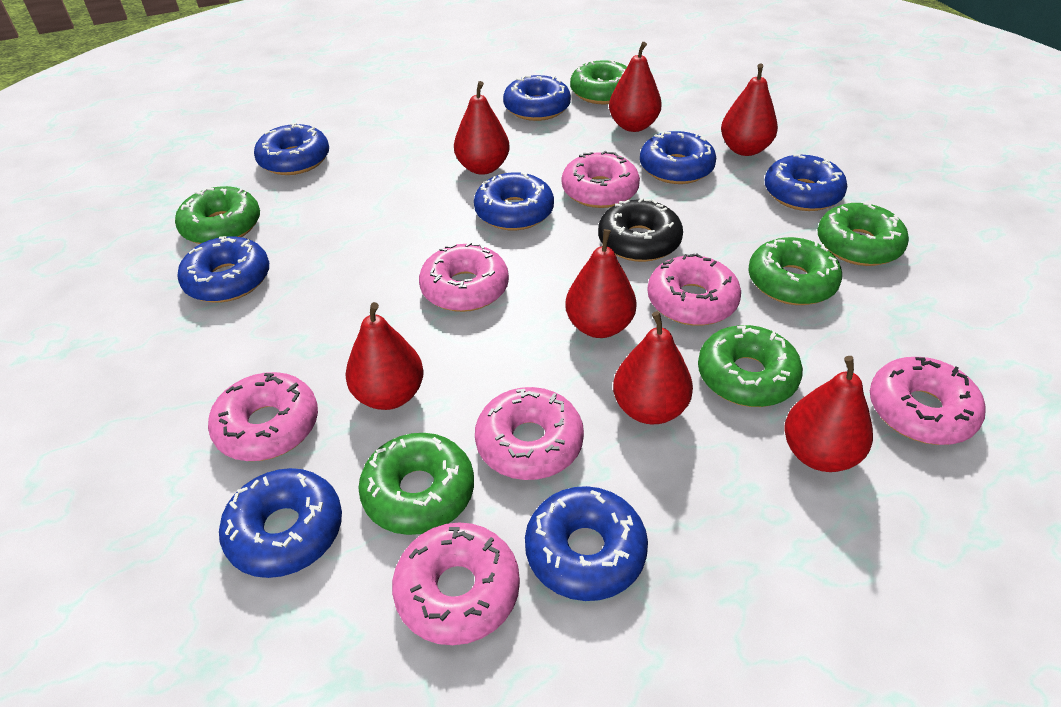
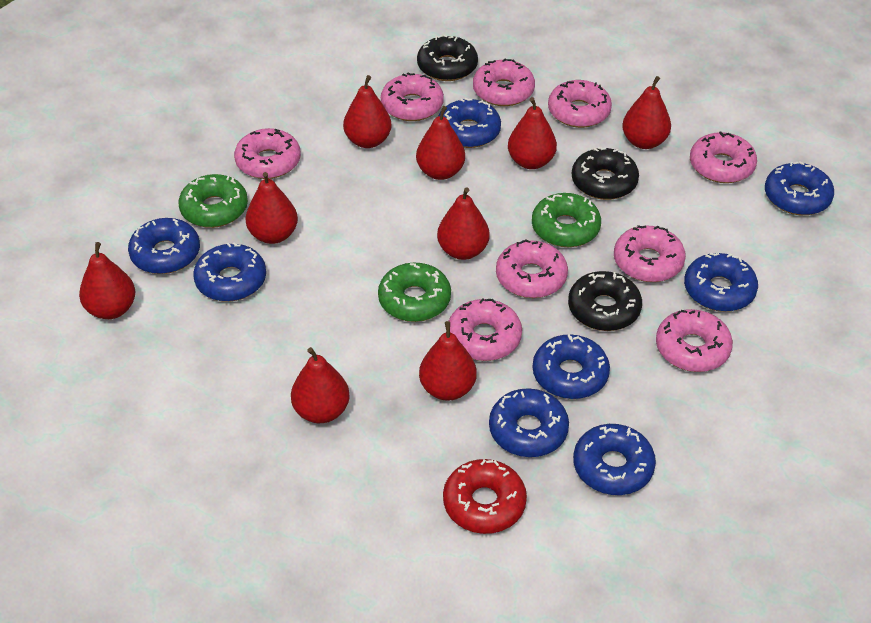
black donut: [598,198,683,262] = 1 -> [417,35,478,81] [568,271,642,331] [572,147,639,200] = 3
green donut: [175,186,260,244] [358,433,474,535] [570,60,627,104] [698,325,803,407] [748,237,842,305] [817,202,909,266] = 6 -> [178,174,248,228] [378,263,451,322] [532,193,601,247] = 3
pink donut: [208,372,318,461] [392,522,520,645] [419,242,509,312] [475,387,584,480] [562,151,640,208] [647,254,741,326] [870,357,986,445] = 7 -> [234,128,301,179] [381,73,444,121] [449,298,522,361] [473,58,535,106] [496,239,568,298] [548,80,612,128] [614,225,686,282] [656,309,733,372] [690,131,757,183] = 9
red donut: none = 0 -> [443,459,527,534] = 1
red pear: [345,302,424,410] [454,81,510,175] [565,229,637,338] [609,42,662,132] [613,311,693,424] [721,63,778,156] [784,356,873,472] = 7 -> [79,242,136,319] [246,172,298,244] [291,347,350,423] [343,75,392,148] [416,106,465,180] [419,321,477,401] [437,187,490,260] [508,97,557,169] [622,76,671,149] = 9

